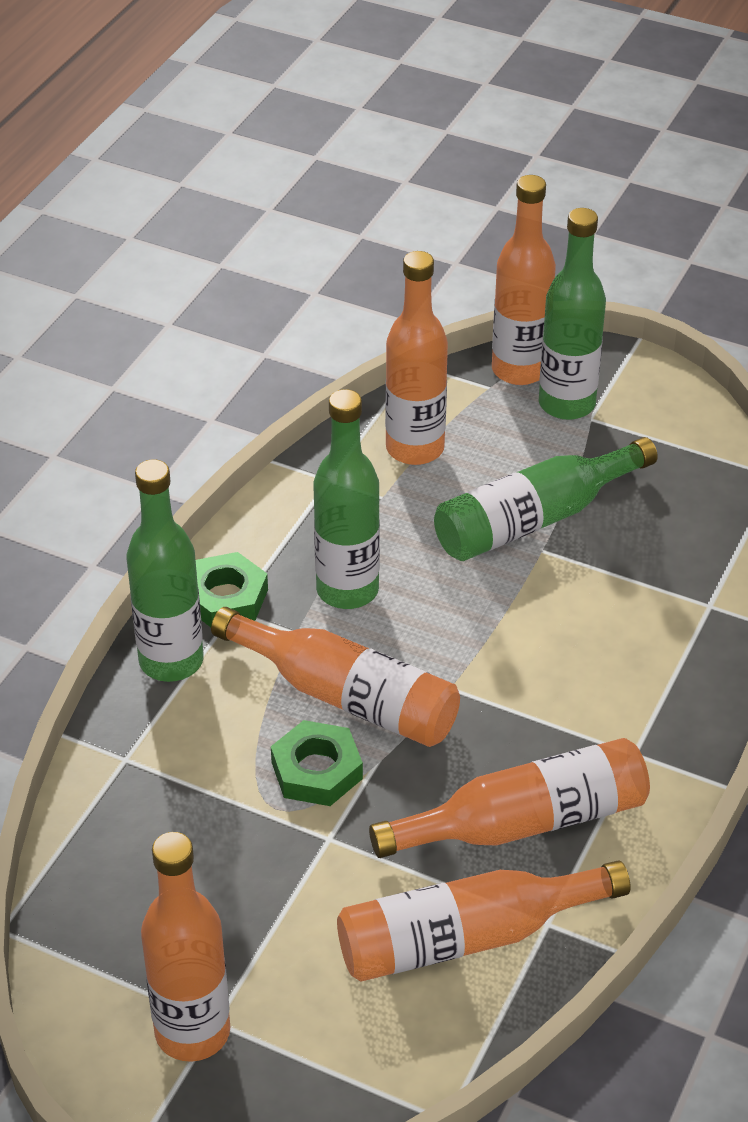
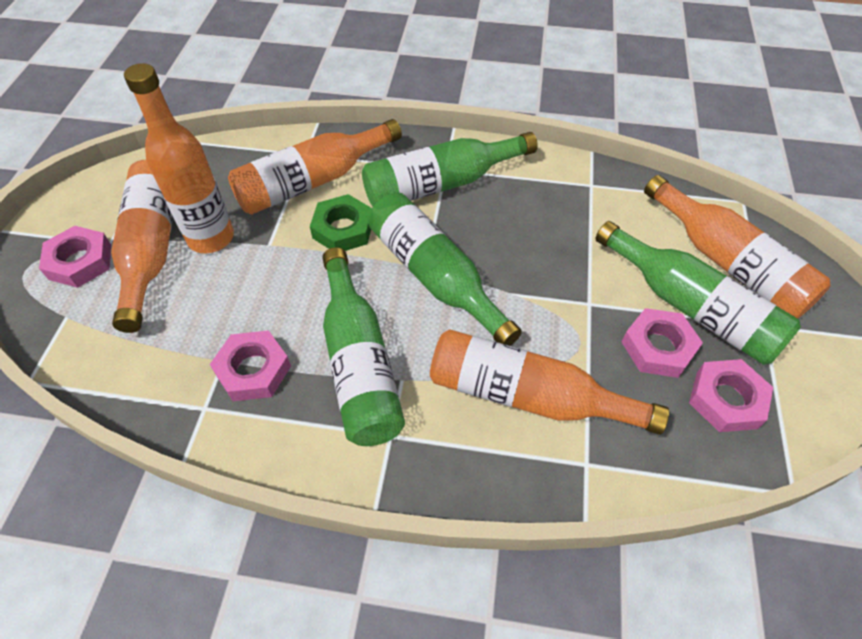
green nut: [196,552,268,627] [271,720,363,806] = 2 -> [310,194,372,251] = 1
orange bottle: [141,832,230,1062] [211,607,460,747] [337,860,630,982] [369,738,650,858] [385,251,448,465] [492,175,556,385] = 6 -> [111,160,173,333] [124,63,234,253] [228,119,402,215] [430,329,669,435] [644,175,830,318] = 5
pink nut: none = 0 -> [39,226,111,288] [210,330,291,401] [622,308,703,378] [689,359,773,432] = 4

